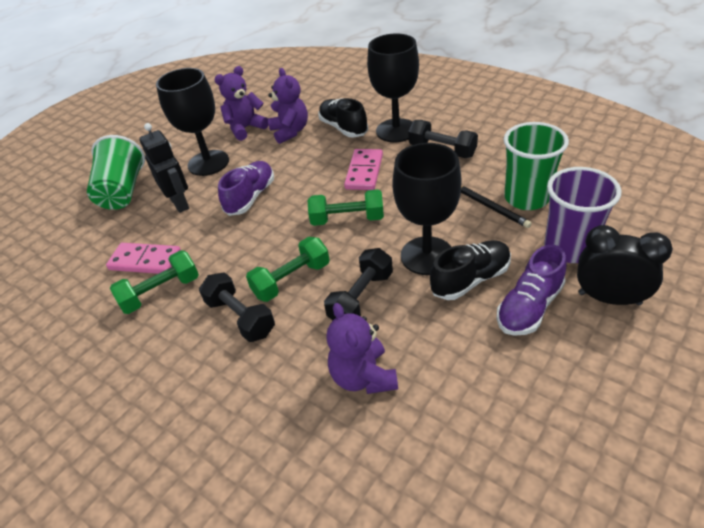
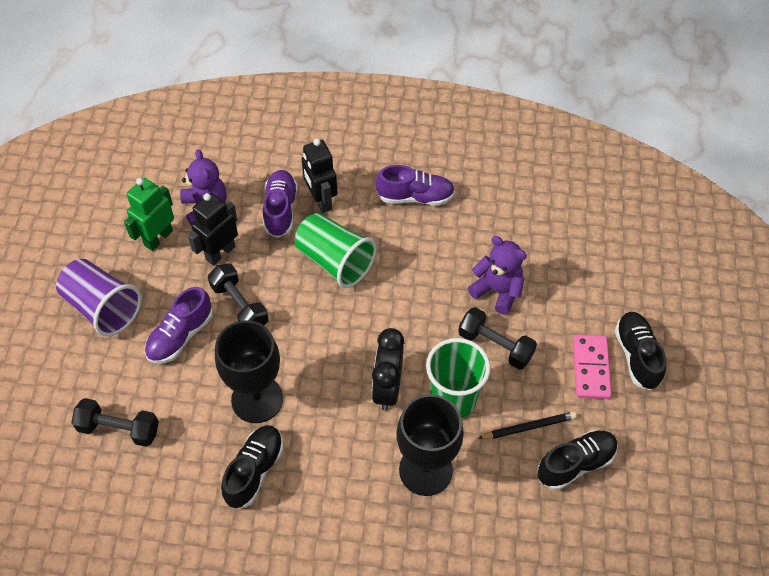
black goblet: [156,68,229,176] [367,33,419,142] [392,143,461,275] = 3 -> [215,320,283,423] [396,394,464,496] = 2
black robot: [139,123,189,213] = 1 -> [188,193,238,266] [302,139,338,213] = 2
black shoe: [318,98,368,138] [430,240,511,300] = 2 -> [221,425,283,509] [537,430,618,490] [615,312,666,390] = 3
green dumbbell: [110,250,199,314] [246,237,330,302] [308,189,384,226] = 3 -> none = 0
green robot: none = 0 -> [124,178,174,251] = 1
pink domino: [106,243,181,274] [344,149,383,190] = 2 -> [573,334,612,399] = 1
purple shoe: [218,161,274,216] [497,245,567,336] = 2 -> [145,287,213,364] [263,170,298,238] [376,165,455,206] = 3
purple teddy bear: [214,66,269,141] [268,68,308,144] [326,303,398,394] = 3 -> [180,149,227,225] [468,236,527,315] = 2

